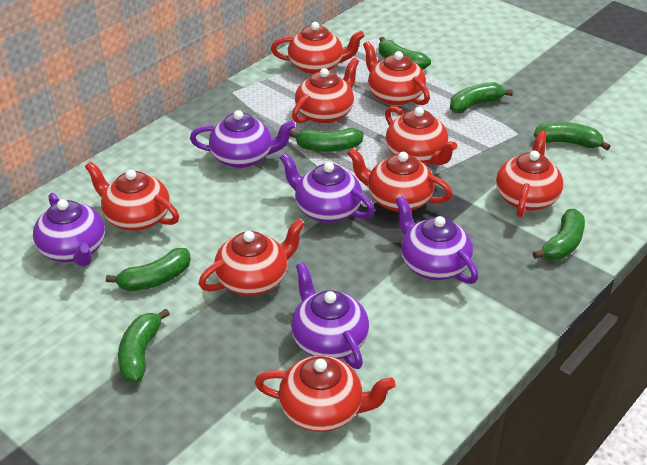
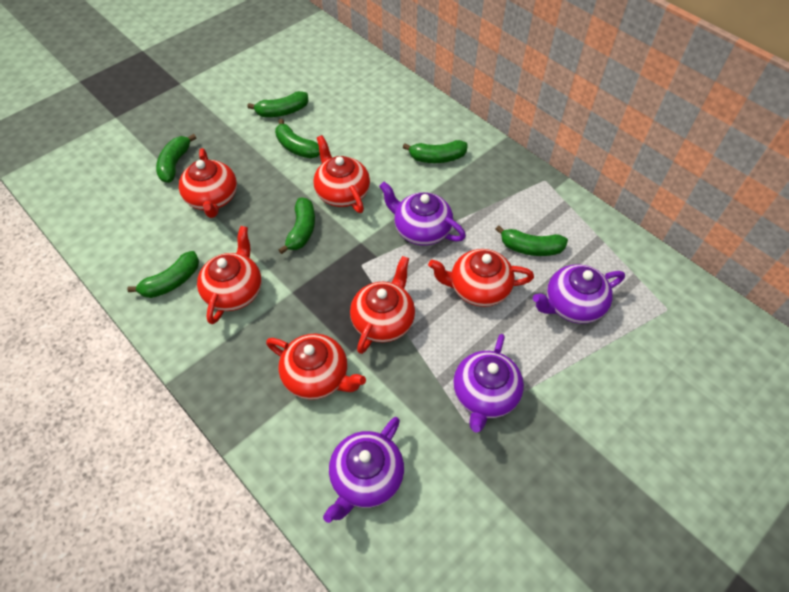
purple teapot: [33,193,105,266] [190,110,295,168] [280,153,375,223] [291,262,369,369] [395,196,478,284] = 5 -> [323,417,404,523] [379,182,466,246] [453,334,524,433] [533,264,625,324] = 4
red teapot: [85,161,179,231] [199,218,305,296] [254,355,396,432] [271,22,365,75] [292,58,359,124] [347,148,453,212] [363,41,430,106] [385,106,457,165] [496,130,563,217] = 9 -> [179,148,237,218] [197,226,262,324] [266,334,366,400] [313,135,370,213] [350,256,415,354] [428,249,534,307] = 6

